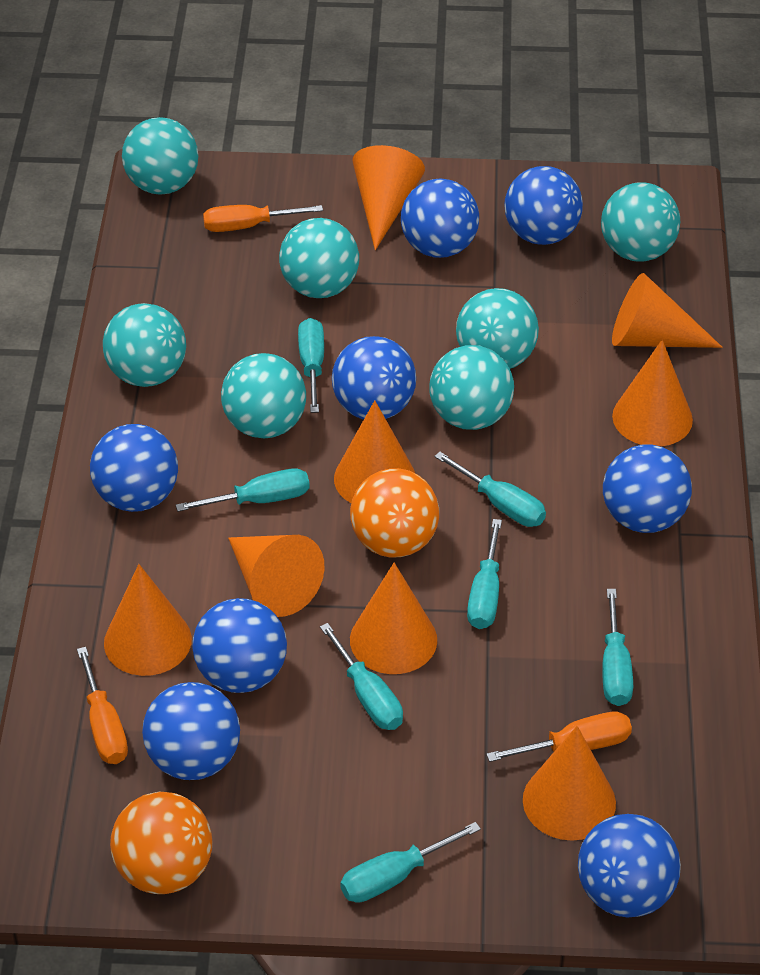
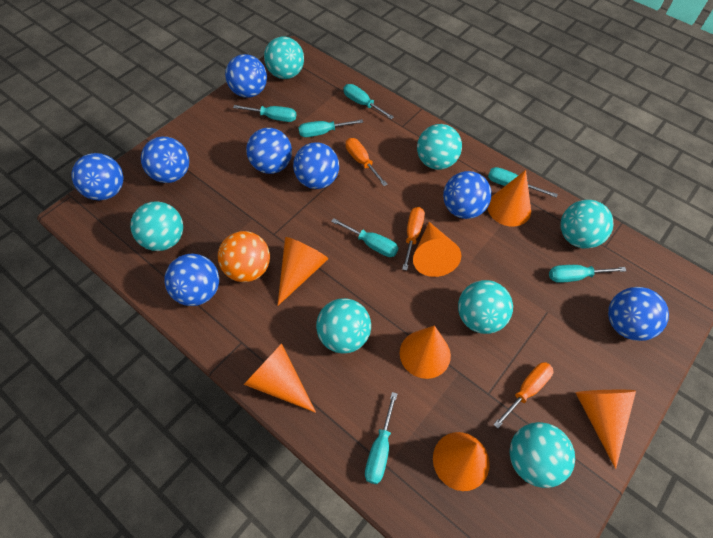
orange ball: [110,792,213,894] [350,468,439,558] = 2 -> [218,231,270,282] = 1
orange cone: [104,564,192,676] [228,535,324,617] [334,400,415,503] [350,563,437,674] [352,145,425,250] [523,726,616,841] [612,273,723,348] [612,340,693,446] = 8 -> [244,343,316,413] [278,237,328,306] [400,325,451,379] [413,222,461,277] [433,432,490,491] [488,170,531,226] [576,390,636,469] = 7

